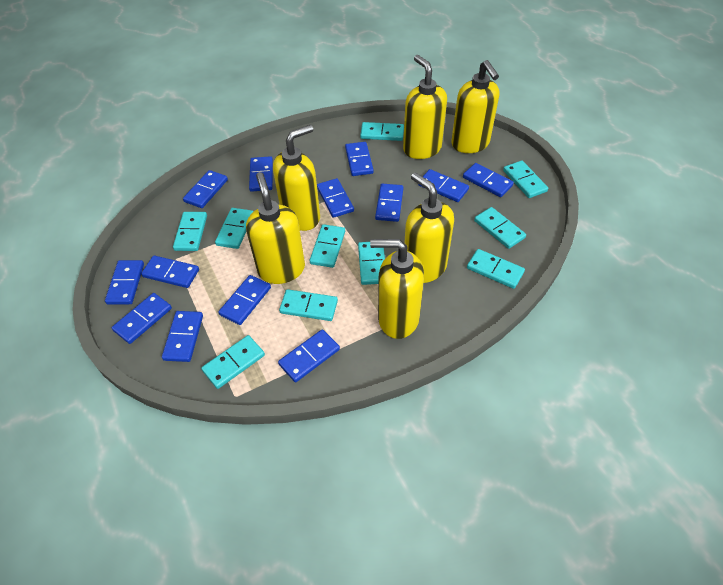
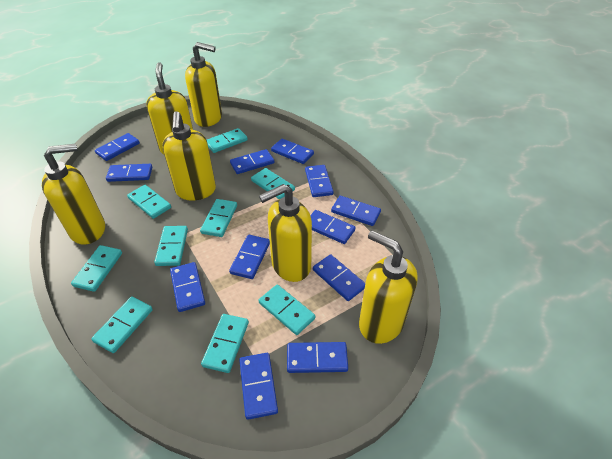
blue domino: [105,260,144,305] [112,293,172,344] [141,255,199,288] [162,311,203,362] [183,170,228,208] [218,275,271,325] [249,156,273,192] [278,329,340,382] [317,178,354,218] [345,142,374,176] [375,184,404,222] [418,169,469,202] [463,163,514,197] = 13 -> [95,133,140,161] [106,164,152,182] [170,262,205,312] [229,235,270,279] [230,149,274,174] [239,353,278,420] [271,138,314,164] [287,342,348,373] [305,165,334,197] [310,210,356,244] [313,254,365,301] [331,196,381,226] = 12
turquoise domino: [173,212,207,251] [201,335,265,389] [215,208,253,249] [279,289,338,321] [310,224,345,268] [358,242,385,285] [360,122,404,141] [467,249,525,289] [474,207,526,249] [503,161,548,198] = 10 -> [71,245,122,292] [91,297,153,353] [127,185,171,219] [154,226,188,266] [200,199,237,237] [201,314,249,373] [207,128,248,153] [251,168,295,199] [259,284,316,335] = 9

